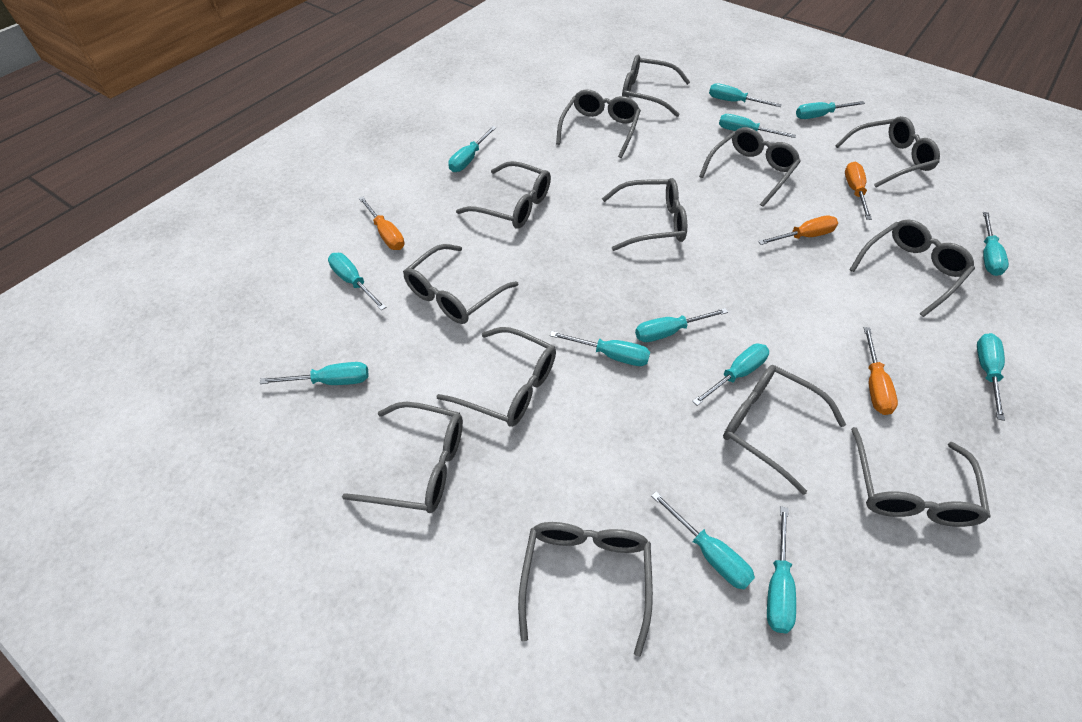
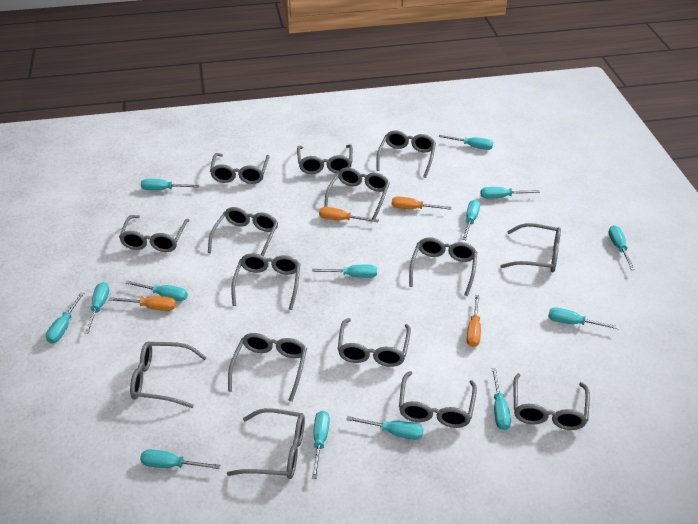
grey glasses: [342,402,463,513] [403,244,518,324] [436,327,556,427] [456,161,551,229] [518,522,653,657] [556,89,641,158] [602,178,687,251] [622,55,690,117] [699,127,801,207] [723,365,846,495] [835,116,940,187] [849,219,975,317] [851,427,991,527] = 13 -> [119,215,190,252] [130,342,207,408] [208,207,278,256] [210,153,270,184] [227,408,305,479] [228,333,307,402] [231,253,300,310] [297,144,353,174] [324,167,390,219] [338,318,411,367] [376,130,436,178] [399,371,477,428] [409,237,477,296] [500,223,561,273] [513,373,590,430] = 15
turquoise screwdriver: [260,362,369,385] [328,253,386,310] [448,126,496,172] [550,331,650,366] [635,308,728,342] [651,491,755,589] [692,344,769,406] [709,83,782,107] [719,114,796,138] [767,506,796,633] [796,101,865,119] [977,333,1005,421] [983,212,1009,276] = 13 -> [46,292,84,343] [84,282,109,334] [125,281,188,301] [140,449,220,469] [141,179,200,190] [312,265,377,278] [312,411,330,479] [346,416,423,440] [439,135,493,150] [462,200,480,240] [481,187,540,199] [492,368,511,430] [548,307,619,330] [609,225,635,270] = 14

